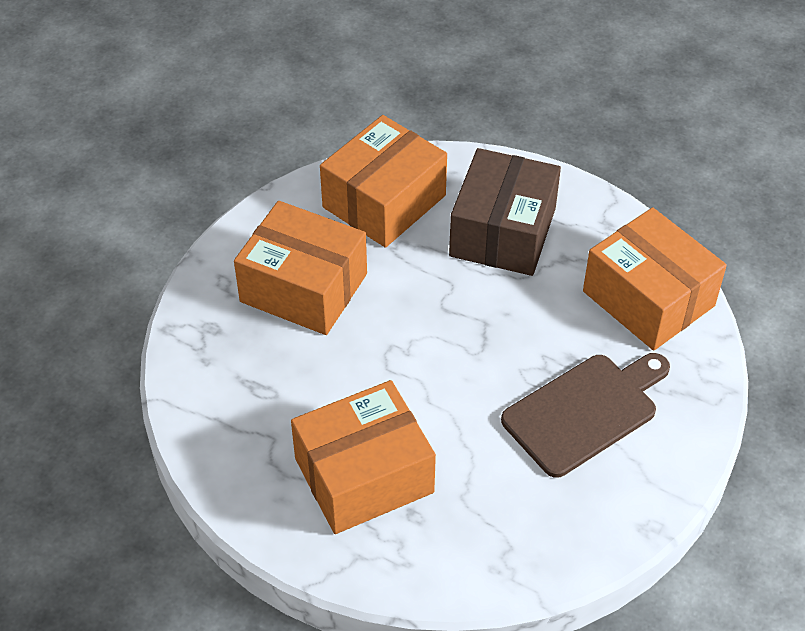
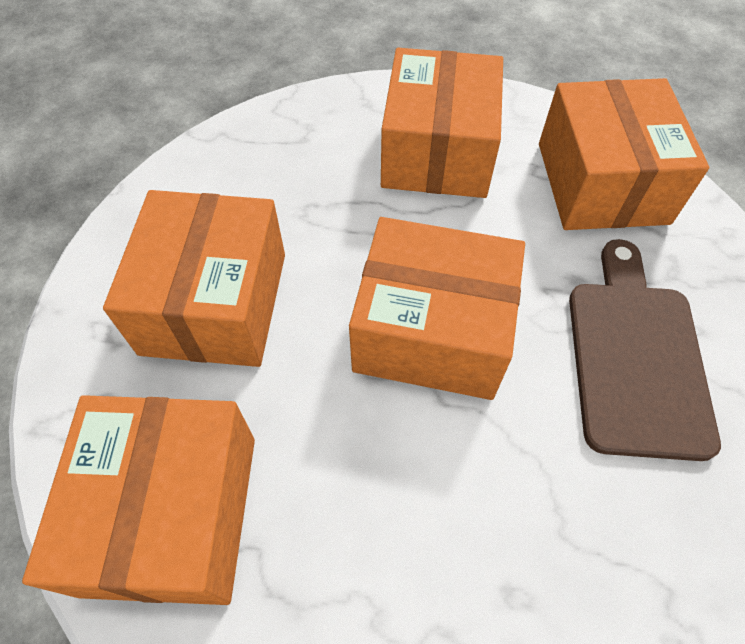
brown box: [449,148,561,276] = 1 -> none = 0
orange box: [234,201,367,335] [291,380,436,534] [320,115,447,248] [583,207,727,351] = 4 -> [22,395,255,605] [103,190,285,367] [349,217,525,400] [381,48,503,198] [539,78,709,230] = 5

